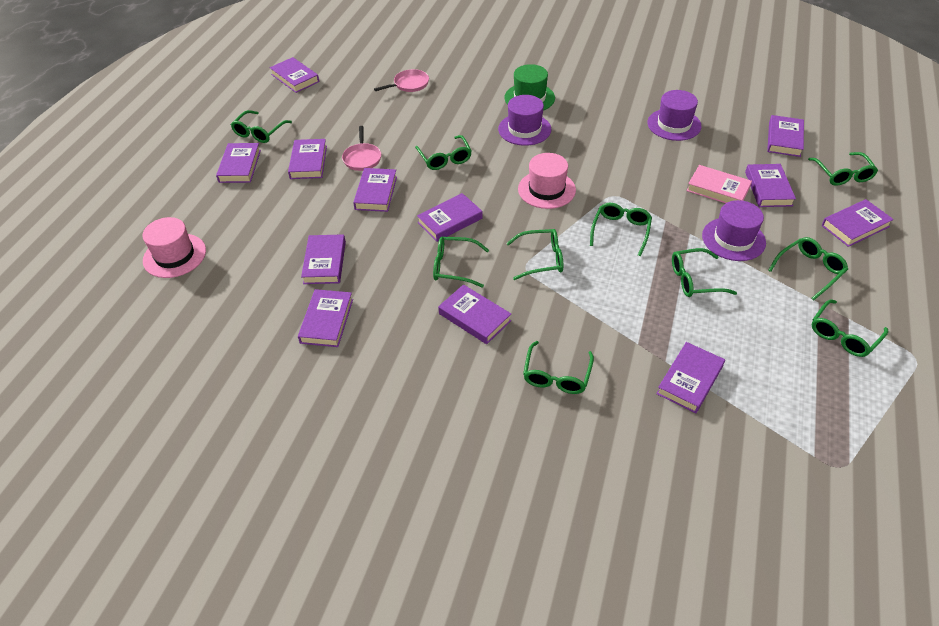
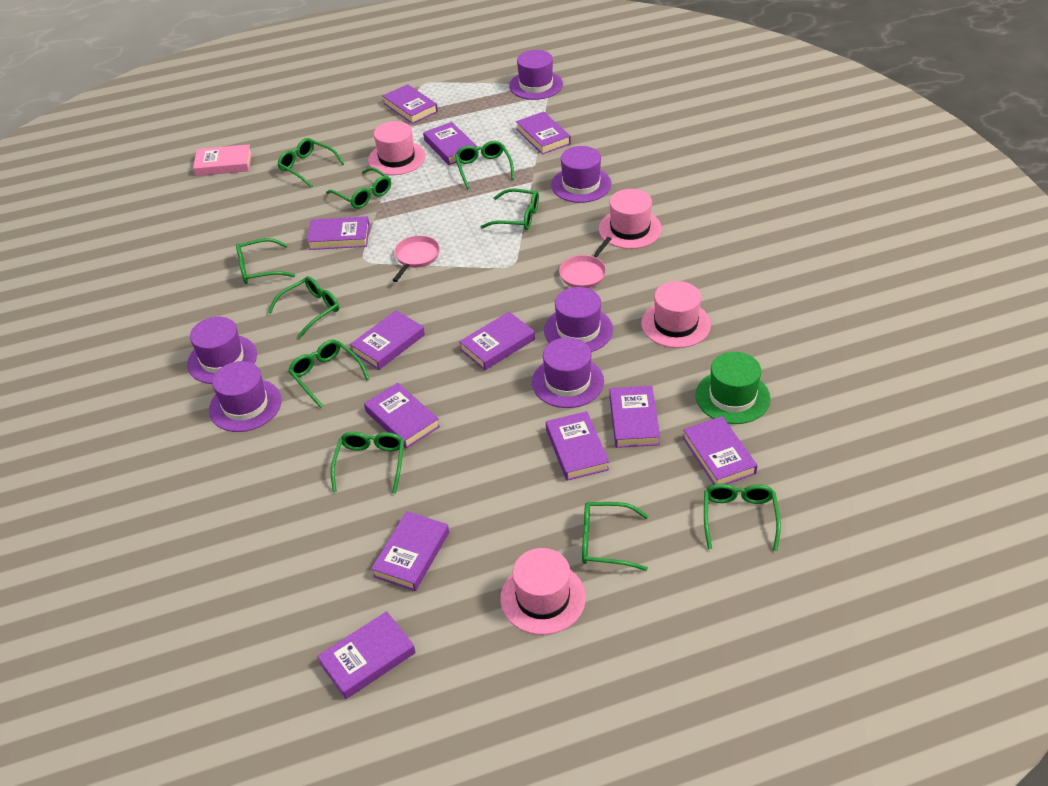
pink hat: [142,217,206,278] [518,153,576,209] = 2 -> [368,121,426,175] [500,548,586,635] [599,189,662,249] [641,281,711,348] = 4
purple hat: [498,95,551,146] [647,90,702,141] [702,200,766,261] = 3 -> [187,317,257,384] [209,361,282,432] [509,50,563,100] [532,337,604,408] [544,287,613,352] [551,146,611,203] = 6

